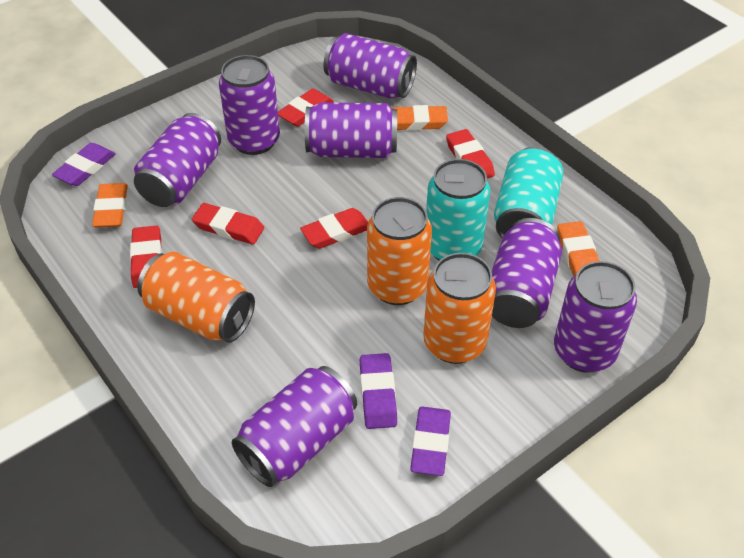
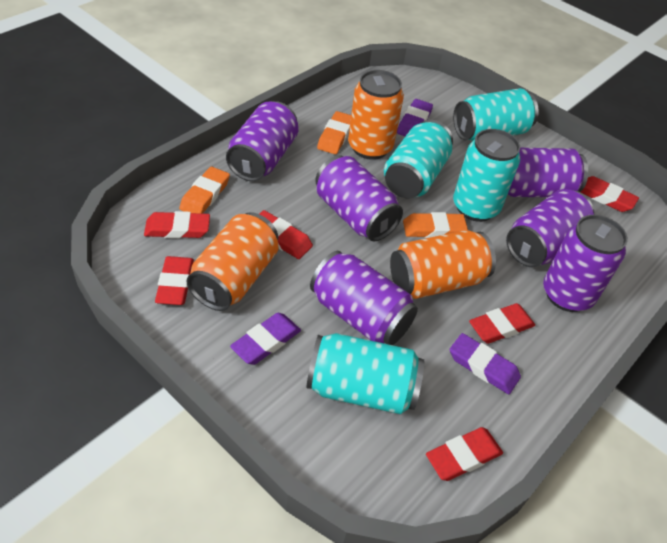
purple can: [134,113,221,207] [219,55,280,155] [232,366,357,487] [305,102,397,158] [324,33,417,99] [492,218,562,328] [554,261,637,373] = 7 -> [226,101,299,181] [310,251,418,345] [315,156,403,241] [506,189,594,267] [508,148,588,197] [543,215,628,312] = 6
red eraser: [130,225,162,288] [192,203,264,244] [278,88,334,127] [300,208,368,249] [446,129,495,178] = 5 -> [144,211,210,238] [155,256,194,305] [259,210,313,259] [426,427,503,481] [469,303,535,344] [581,176,639,212] = 6
turquoise can: [426,159,491,261] [494,147,564,238] = 2 -> [307,333,424,414] [384,120,453,198] [453,88,539,141] [453,129,520,222] = 4

